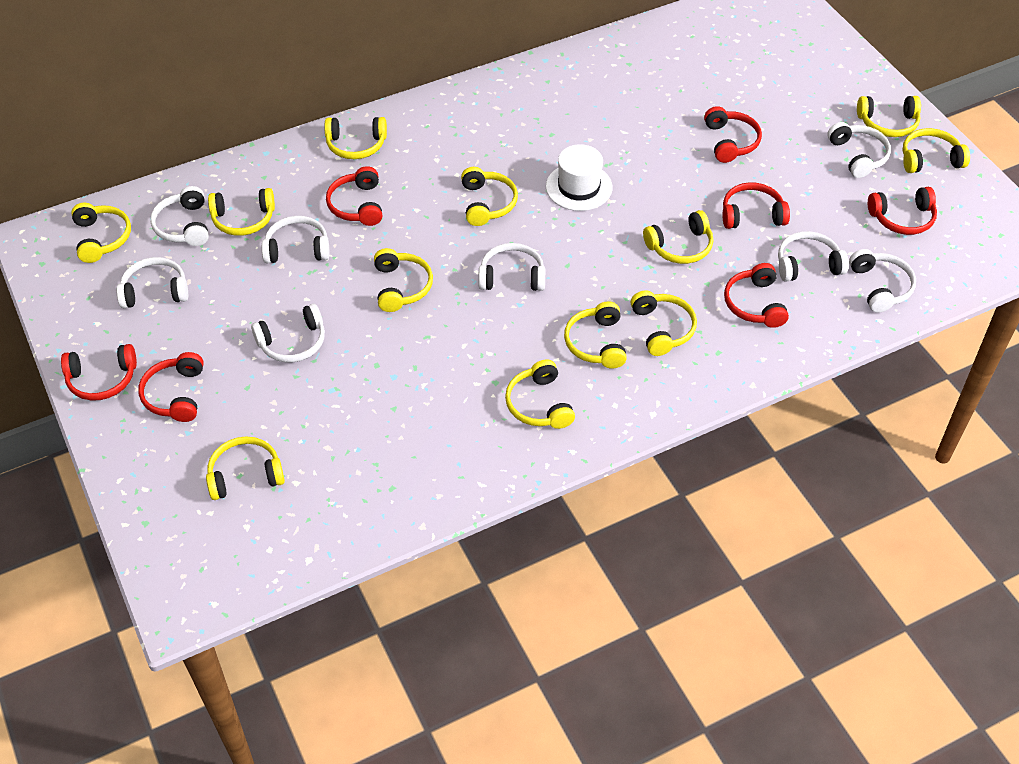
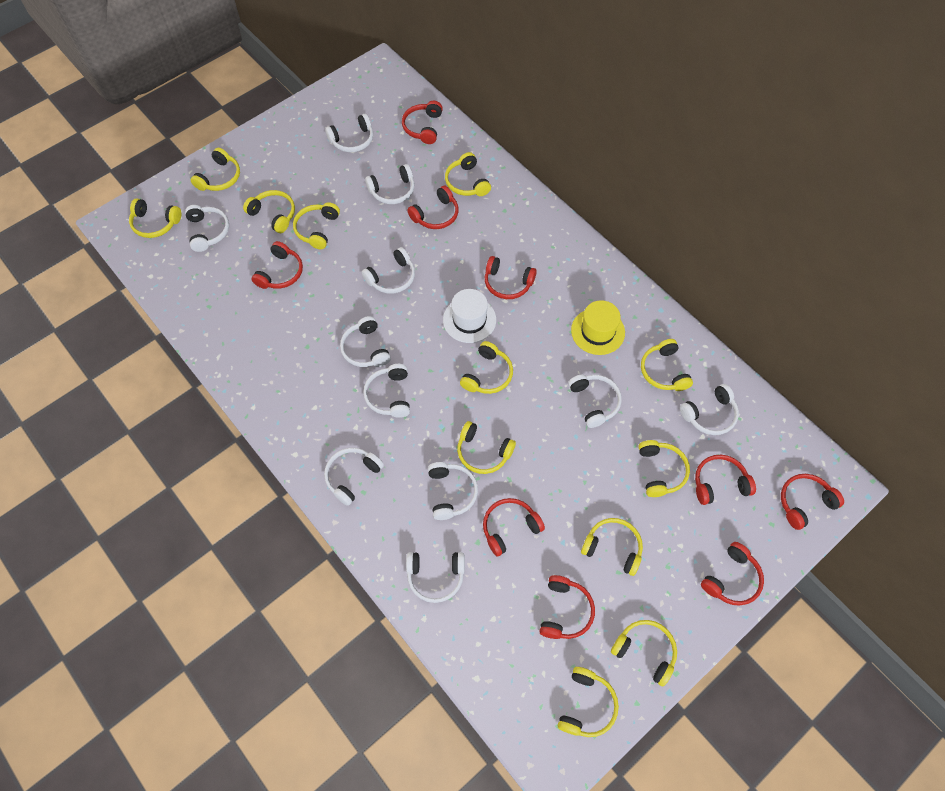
red headphones: [61,344,137,401] [139,352,204,422] [326,166,382,226] [704,106,762,163] [722,182,790,229] [724,263,789,328] [868,187,937,235] = 7 -> [251,241,303,289] [402,101,443,144] [407,186,459,229] [483,498,545,556] [485,256,537,299] [539,575,595,639] [695,455,756,505] [701,542,764,606] [781,474,844,530] = 9
white headphones: [117,257,188,308] [150,186,209,246] [251,304,325,363] [262,216,330,263] [478,243,545,291] [778,231,849,282] [827,122,891,178] [849,249,916,313] = 8 -> [185,205,229,252] [324,448,384,506] [325,114,373,152] [340,316,391,367] [362,247,415,294] [363,364,410,418] [365,164,414,204] [406,552,465,603] [428,462,478,520] [568,374,622,428] [680,384,739,435] = 11
yellow hat: none = 0 -> [571,300,625,355] = 1

